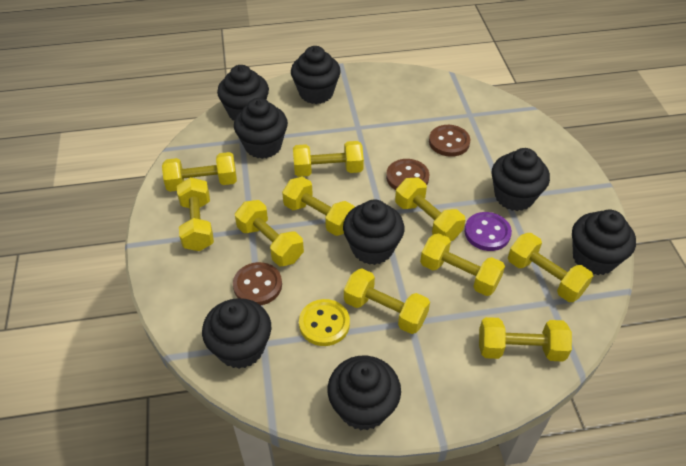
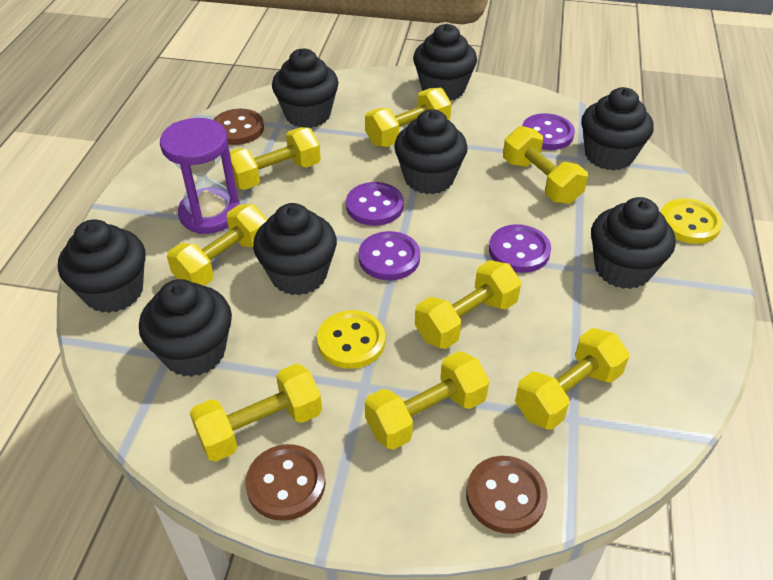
purple button: [464,212,512,251] = 1 -> [346,182,404,226] [359,231,420,280] [489,224,551,273] [522,113,575,150] = 4
purple hourglass: none = 0 -> [160,118,240,234] = 1
yellow button: [299,299,350,346] = 1 -> [317,310,385,369] [661,198,722,244] = 2
yellow dumbbell: [162,152,237,192] [177,177,214,251] [235,200,304,266] [282,177,355,236] [293,141,364,177] [344,269,430,334] [395,178,465,241] [420,233,505,296] [479,317,572,362] [508,233,593,302] = 10 -> [167,204,268,286] [190,364,322,462] [230,127,321,190] [365,88,451,147] [365,351,489,450] [415,260,521,349] [503,126,588,204] [515,328,629,430] = 8

